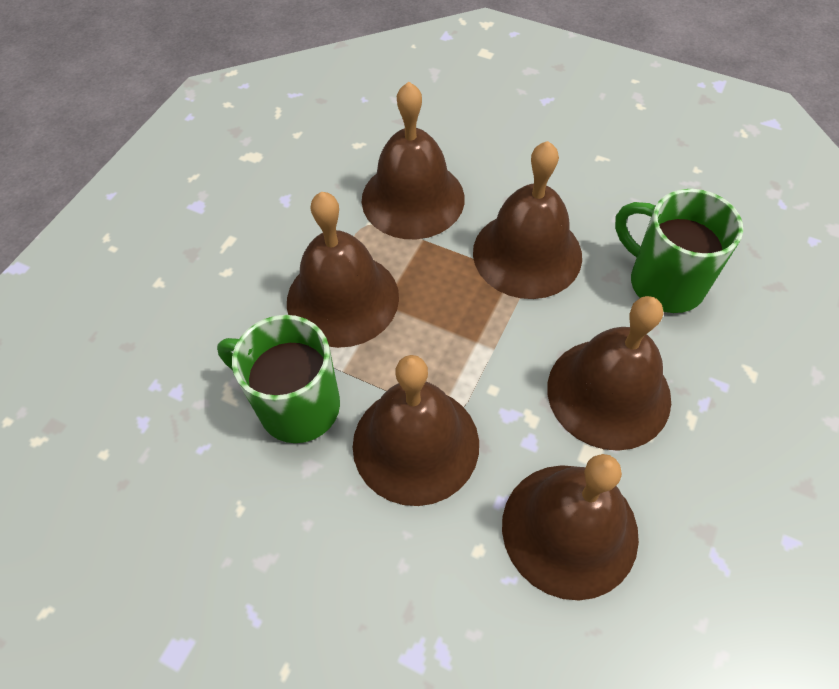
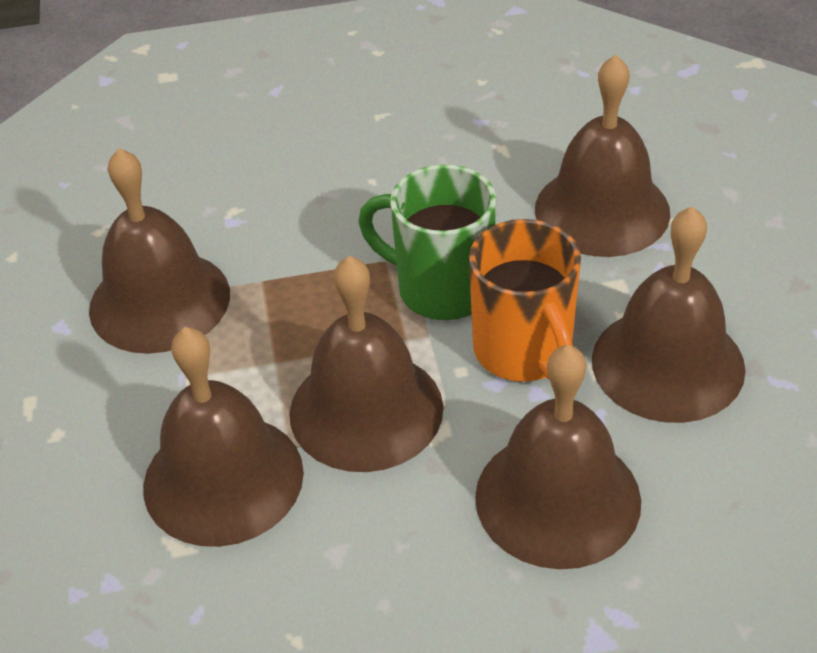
green mug: [217,315,340,443] [615,189,743,313] = 2 -> [358,165,496,320] = 1
orange mug: none = 0 -> [469,219,581,382] = 1

